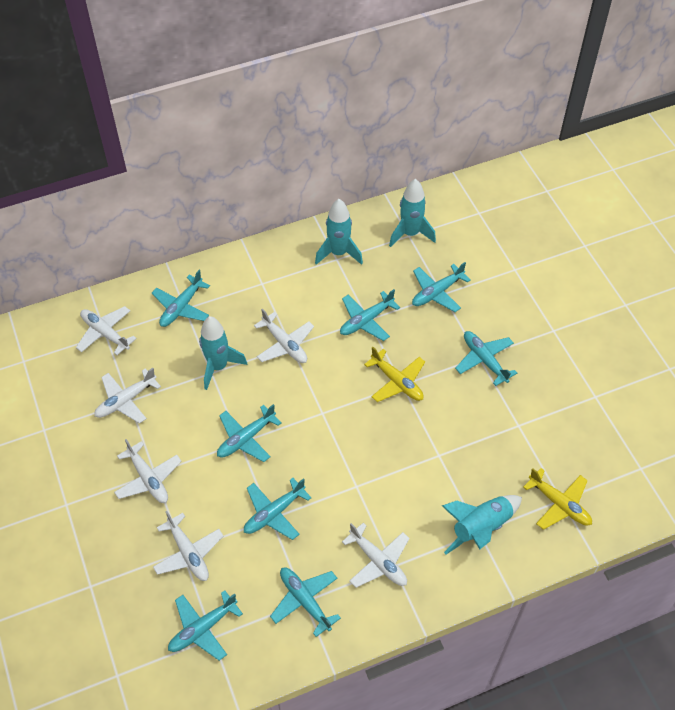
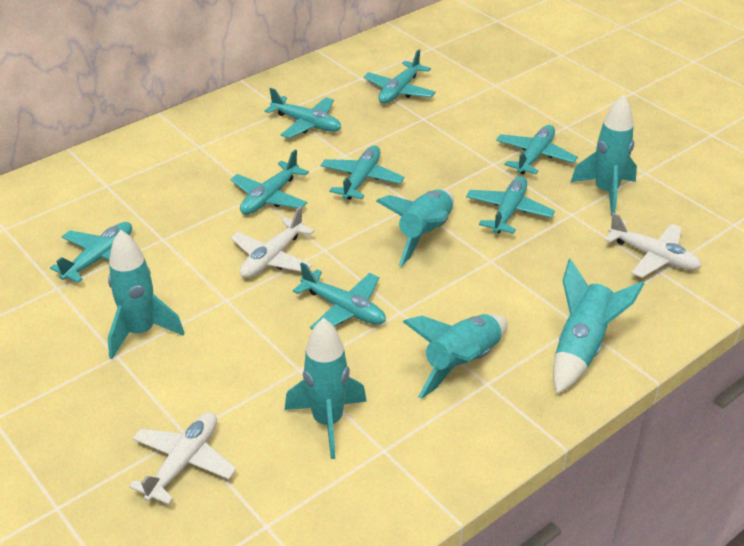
turquoise rocket: [199,316,247,390] [315,199,363,265] [389,179,436,247] [442,495,522,554] = 4 -> [108,230,184,359] [285,318,367,459] [376,189,454,266] [403,314,508,399] [553,258,645,394] [571,95,637,215] = 6
white plane: [76,306,137,355] [94,368,161,424] [114,439,182,503] [153,511,223,581] [254,308,314,363] [342,523,410,588] = 6 -> [129,412,237,505] [231,206,315,278] [605,213,702,278] = 3
yellow plane: [364,347,425,402] [523,468,592,530] = 2 -> none = 0

